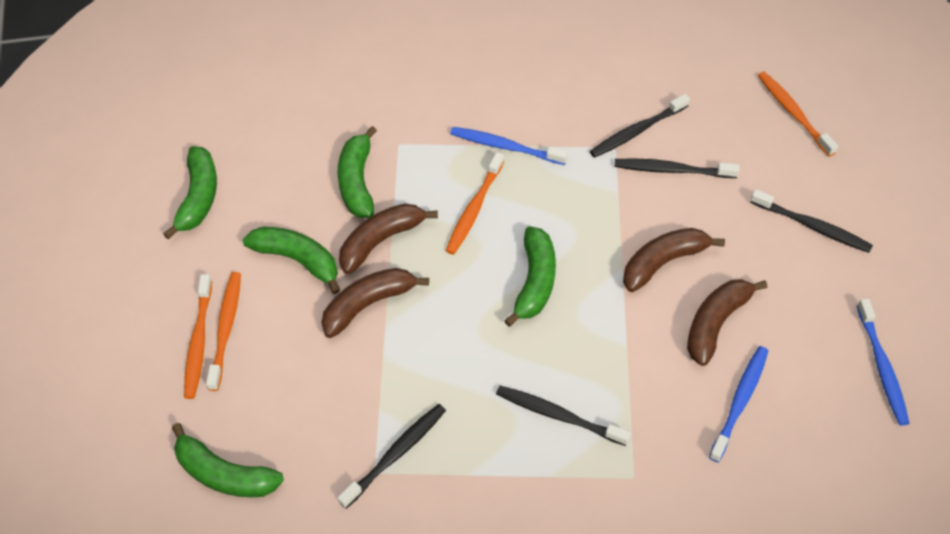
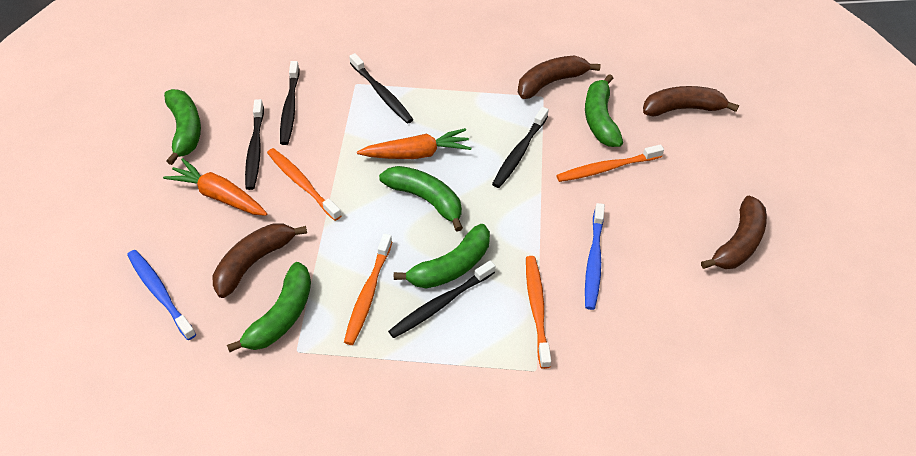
blue toothbrush: [450,127,568,165] [709,346,768,462] [857,298,910,426] = 3 -> [127,250,196,340] [585,203,605,310] = 2
orange carrot: none = 0 -> [163,158,268,216] [357,128,471,159] = 2

